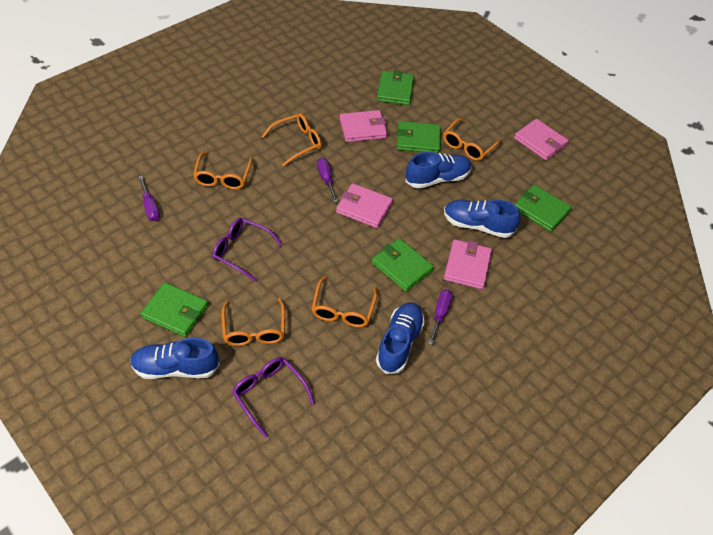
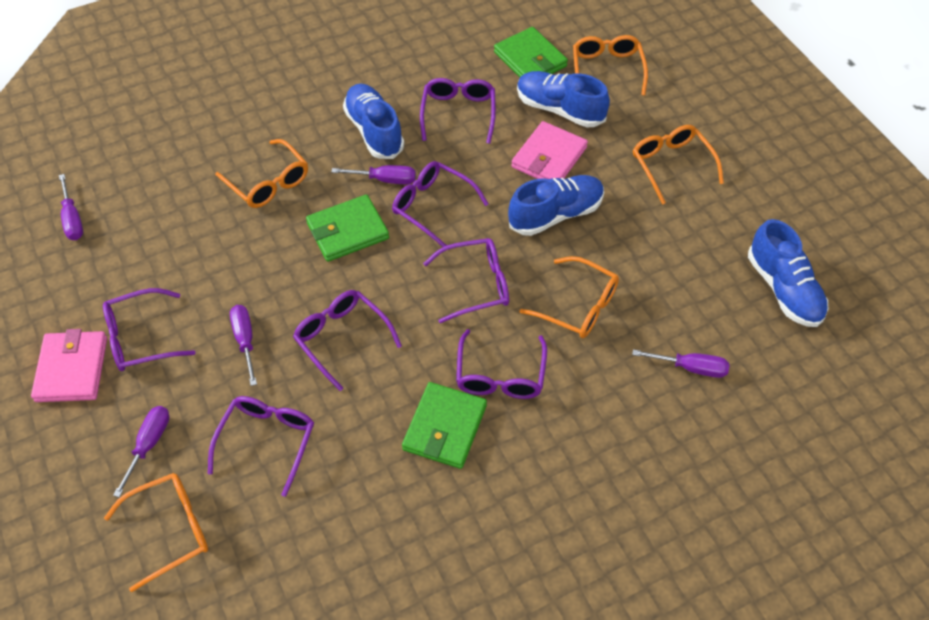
green wallet: [140,282,208,337] [372,238,434,292] [377,70,414,105] [397,121,441,153] [514,185,572,232] = 5 -> [306,194,389,262] [402,382,487,469] [494,27,568,77] = 3
pink wallet: [336,183,393,228] [340,110,388,142] [444,239,492,289] [514,119,569,161] = 4 -> [31,329,107,402] [511,121,588,179] = 2
purple glasses: [212,218,283,281] [232,357,315,438] = 2 -> [103,288,196,371] [208,396,314,497] [293,290,402,391] [392,161,488,247] [420,78,496,144] [423,238,509,323] [456,329,547,399] = 7
purple screwdriver: [138,176,160,221] [317,158,338,203] [428,290,453,345] = 3 -> [59,174,83,240] [113,406,170,497] [230,305,257,386] [331,165,416,184] [632,349,729,378] = 5

